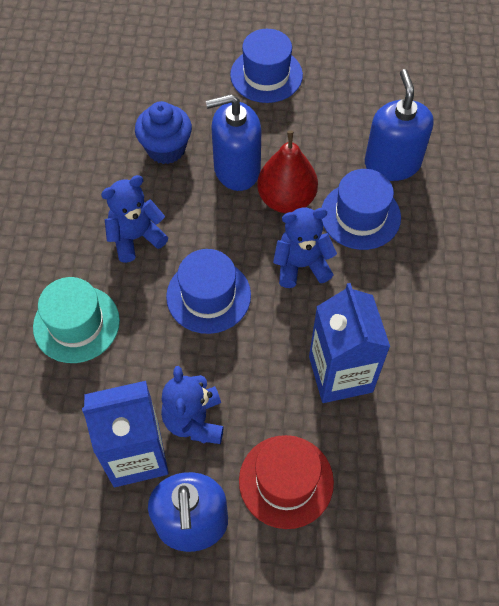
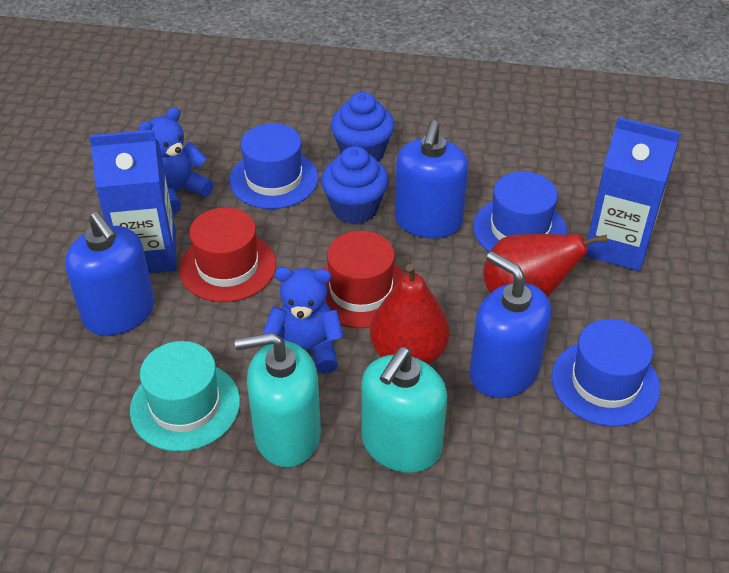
blue cupcake: [135,101,192,164] = 1 -> [321,146,389,224] [331,92,395,162] = 2
blue teddy bear: [101,175,168,263] [161,366,224,444] [273,208,337,288] = 3 -> [138,107,213,214] [263,267,344,374] = 2
red hat: [239,435,334,529] = 1 -> [179,207,276,302] [322,231,405,328] = 2
red pear: [257,130,318,213] = 1 -> [370,264,450,365] [483,234,607,297] = 2
turquoise soap dispenser: none = 0 -> [235,332,321,467] [361,347,447,473] = 2

